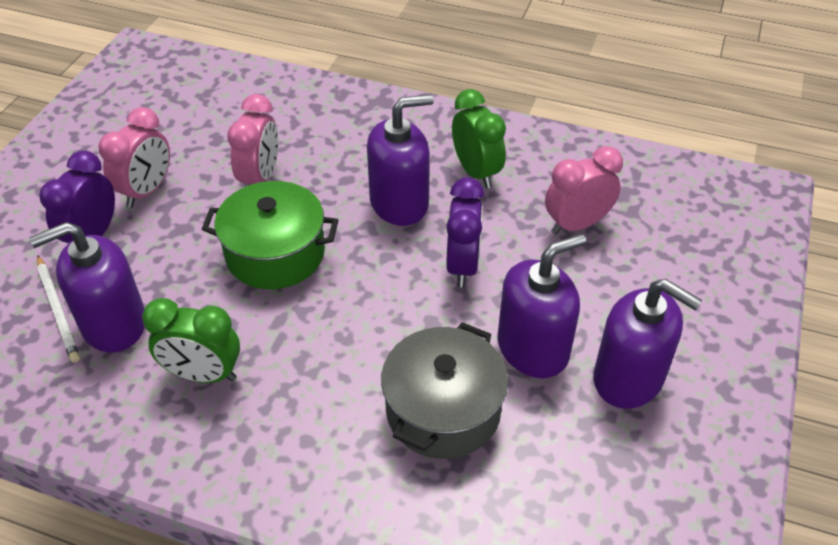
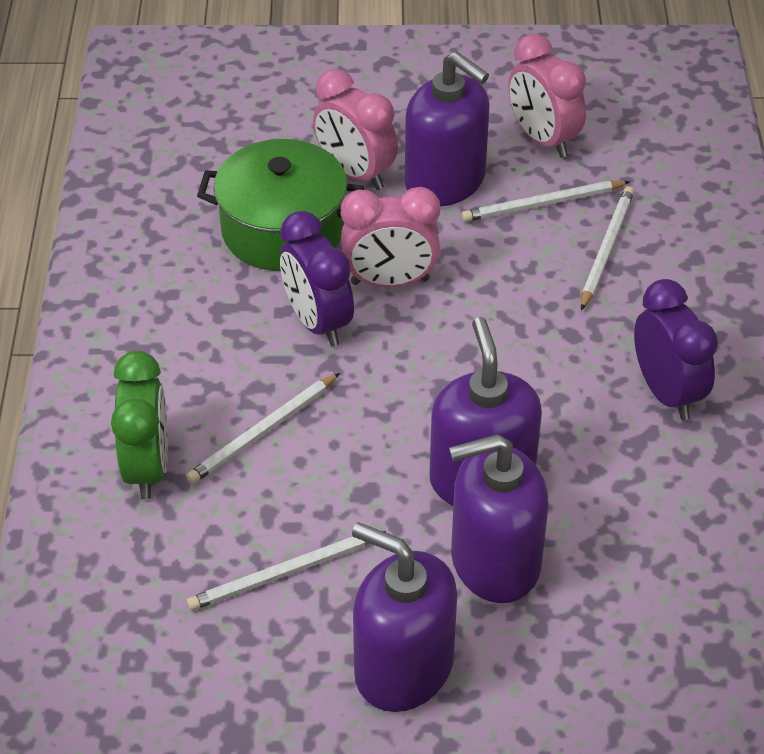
green clock: [142,298,240,383] [452,89,506,188] = 2 -> [111,351,168,500] = 1
grey pot: [381,322,508,459] = 1 -> none = 0
white pencil: [37,256,80,363] = 1 -> [186,373,340,484] [187,531,386,611] [462,181,630,222] [581,186,634,311] = 4

